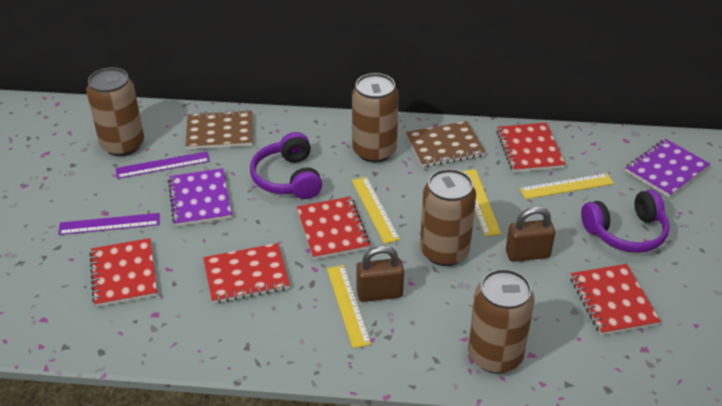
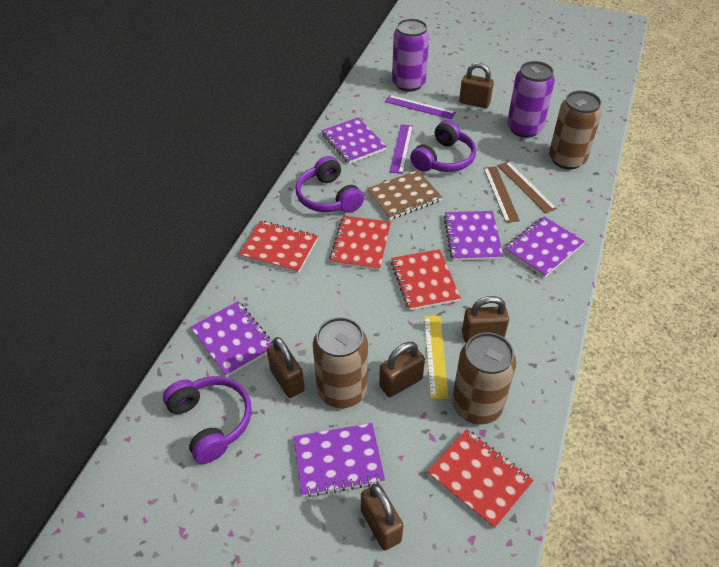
brown can: [86,67,144,156] [352,73,399,163] [420,169,476,266] [468,269,535,374] = 4 -> [313,317,368,408] [452,332,516,424] [549,91,602,169] = 3
brown notebook: [185,110,253,149] [406,121,486,167] = 2 -> [367,170,442,220] = 1
brown padlock: [356,246,404,302] [506,207,555,262] = 2 -> [267,337,305,398] [361,484,403,550] [379,342,425,397] [459,63,494,108] [462,296,509,343] = 5
brown ruler: none = 0 -> [483,166,520,223] [497,161,557,214] = 2
purple can: none = 0 -> [392,18,429,92] [507,61,555,138] = 2
purple headphones: [250,132,322,199] [581,189,670,253] = 2 -> [163,376,252,464] [296,156,364,213] [410,120,476,172] = 3
purple notebook: [168,168,232,227] [625,139,710,198] = 2 -> [191,301,273,377] [294,423,385,497] [322,117,387,164] [444,211,503,261] [505,217,585,278] = 5
red notebook: [89,238,157,307] [203,243,290,304] [297,197,370,260] [497,123,565,172] [571,264,661,335] = 5 -> [239,221,318,273] [329,216,391,270] [391,249,461,311] [427,429,534,529] = 4
yellow ruler: [327,265,371,348] [352,177,400,244] [462,169,501,236] [519,173,614,199] = 4 -> [424,316,449,399] = 1

